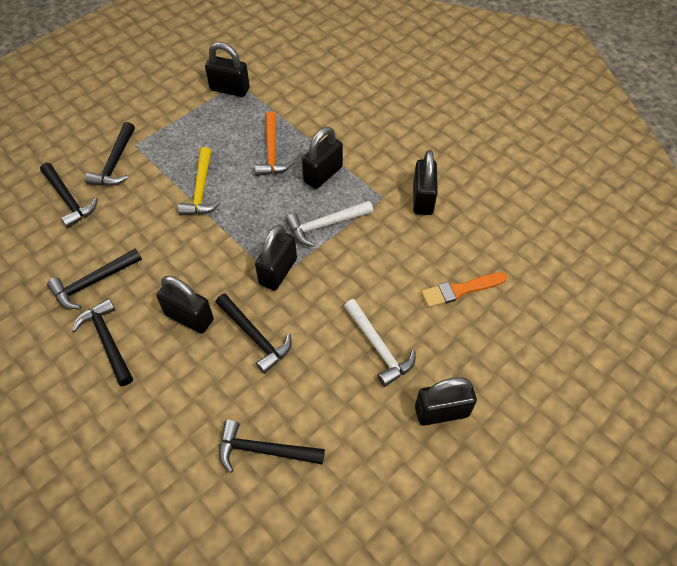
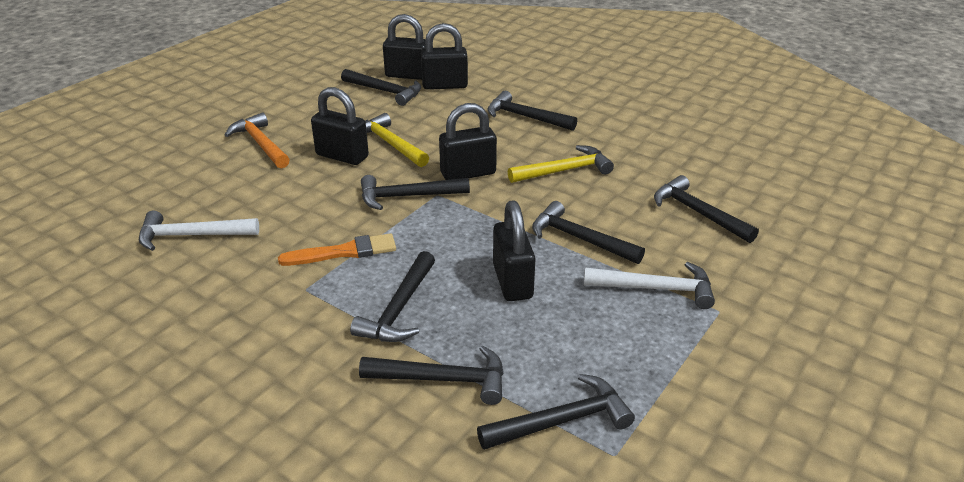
black hammer: [40,163,98,228] [47,248,142,309] [72,298,133,386] [85,122,135,186] [216,294,292,374] [219,420,325,473] = 6 -> [341,69,421,106] [350,251,435,342] [359,346,504,405] [361,175,470,210] [477,374,635,450] [487,91,577,131] [532,201,645,264] [654,175,759,243] = 8
black padlock: [157,276,214,334] [205,42,250,97] [255,225,297,291] [302,127,343,189] [413,150,438,215] [415,377,477,426] = 6 -> [311,87,369,165] [383,14,426,80] [421,23,468,90] [439,103,497,180] [493,200,536,301] = 5
yellow hammer: [178,147,221,215] = 1 -> [365,113,429,167] [508,145,614,183] = 2

